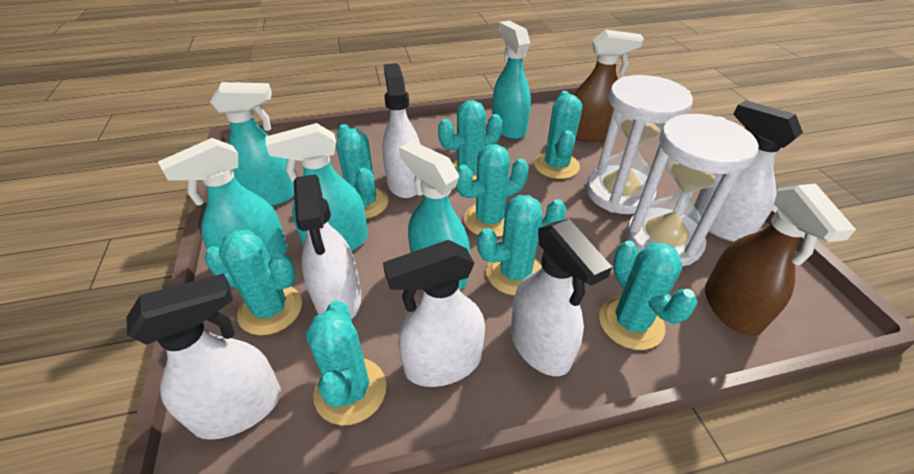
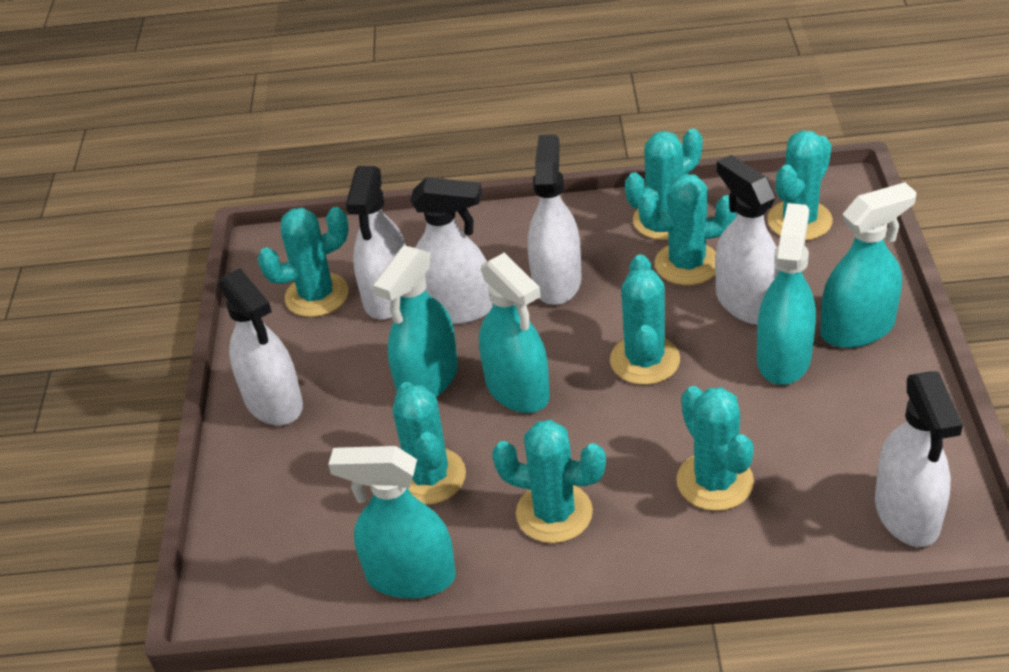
brown spray bottle: [574,29,644,142] [705,184,856,336] = 2 -> none = 0
white hourglass: [586,75,693,214] [626,114,759,266] = 2 -> none = 0

